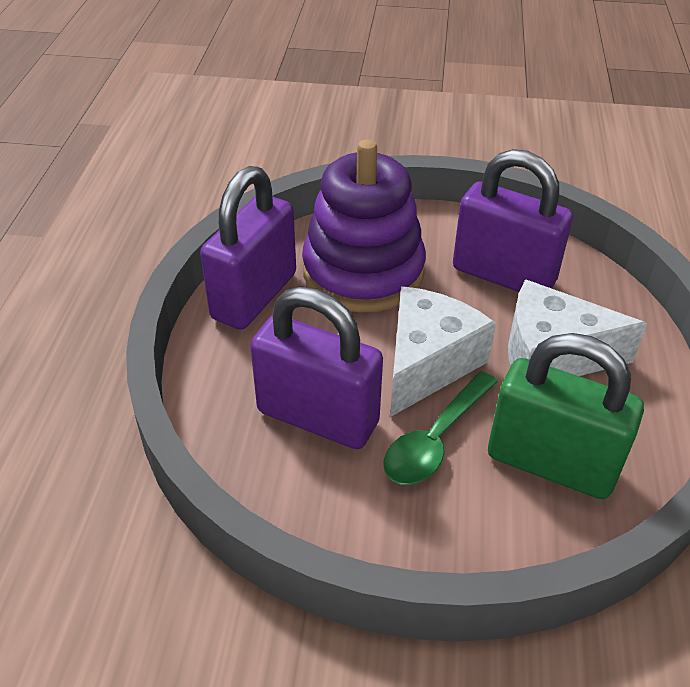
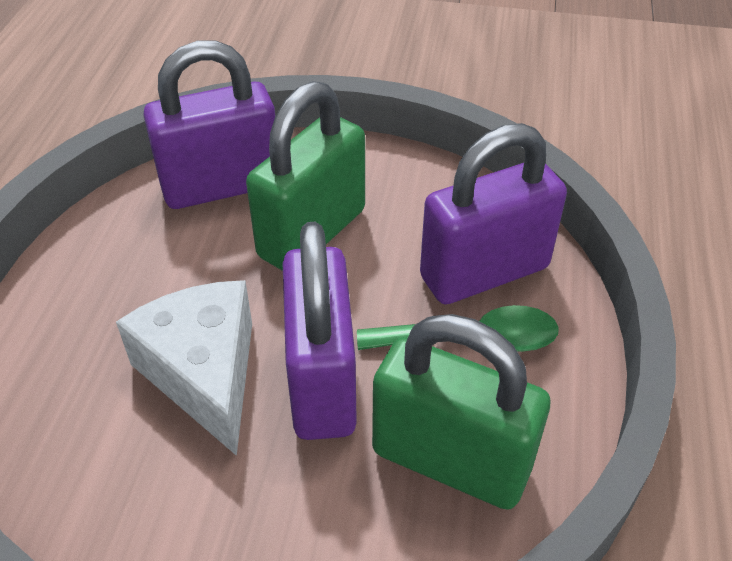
green padlock: [488,333,644,499] = 1 -> [246,81,365,271] [372,314,550,510] = 2
purple stacking toy: [302,139,426,312] = 1 -> none = 0
white cheese: [390,286,496,417] [508,279,647,376] = 2 -> [116,280,252,456] = 1

